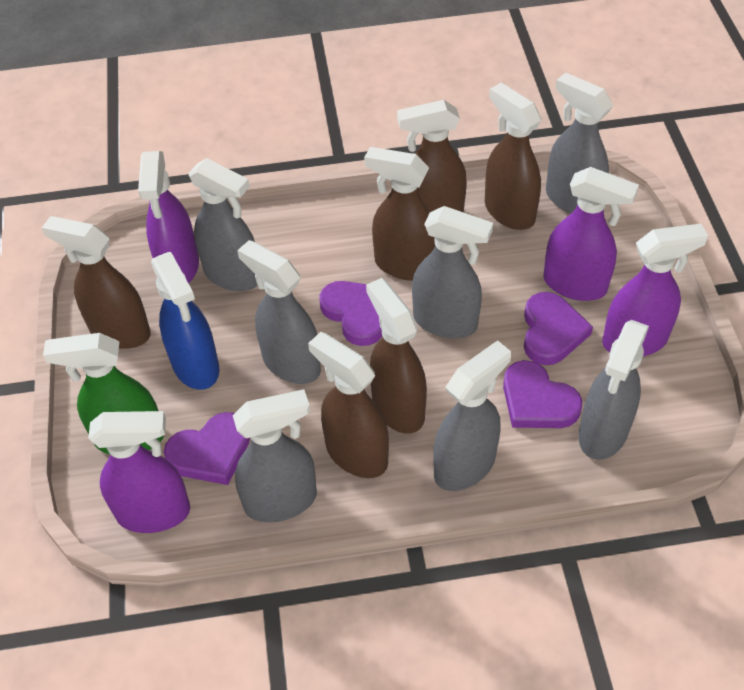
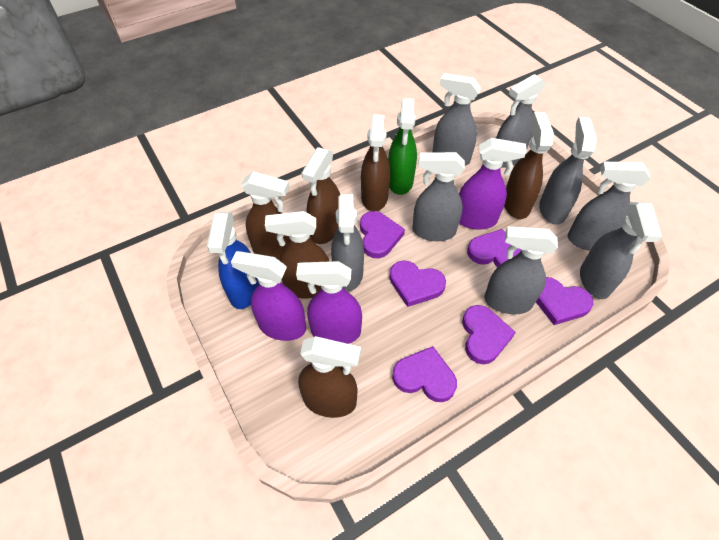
grey spray bottle: [188,158,257,291] [233,389,317,522] [237,240,321,384] [412,206,493,338] [433,340,511,491] [546,73,613,214] [578,320,649,460] = 7 -> [331,194,364,291] [412,152,465,241] [433,73,481,166] [484,226,558,314] [496,74,546,168] [539,117,597,225] [568,162,651,251] [580,202,662,299] = 8
purple heart: [164,412,250,485] [320,281,382,346] [503,360,582,428] [524,292,593,365] = 4 -> [360,211,405,258] [389,260,446,307] [392,346,457,402] [462,305,516,364] [467,229,521,267] [536,277,593,325] = 6
purple spray bottle: [88,411,190,533] [138,151,199,283] [543,167,639,301] [602,224,708,356] = 4 -> [231,251,306,341] [296,261,362,344] [459,138,527,230] = 3

